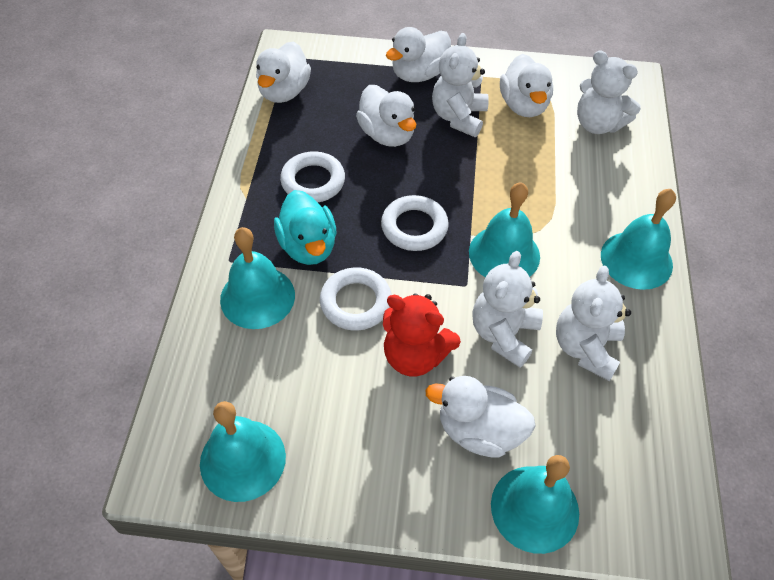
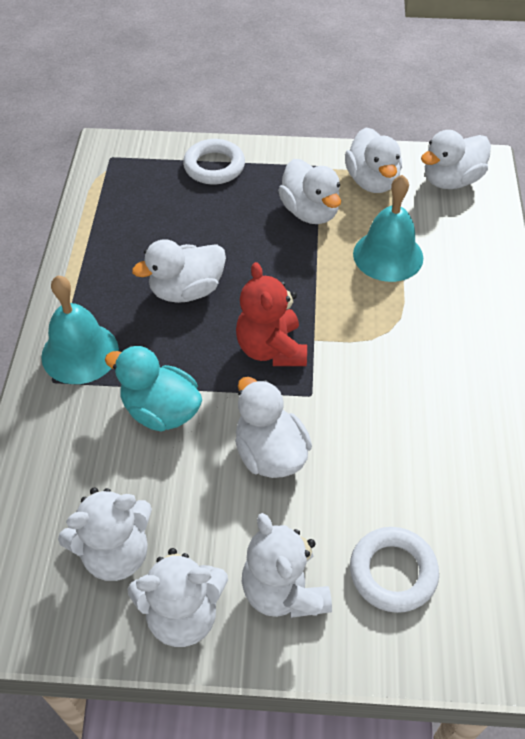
turquoise bell: [200,401,286,502] [220,227,295,329] [469,182,540,277] [491,455,579,554] [601,189,676,290] = 5 -> [41,275,119,384] [353,175,423,282] = 2
white ring: [280,151,345,203] [320,267,392,331] [381,195,449,251] = 3 -> [183,139,245,184] [350,527,439,613] = 2
white teddy bear: [432,33,489,137] [472,251,543,368] [556,266,631,381] [577,51,641,134] = 4 -> [58,487,152,581] [127,548,228,647] [242,513,332,618] = 3

